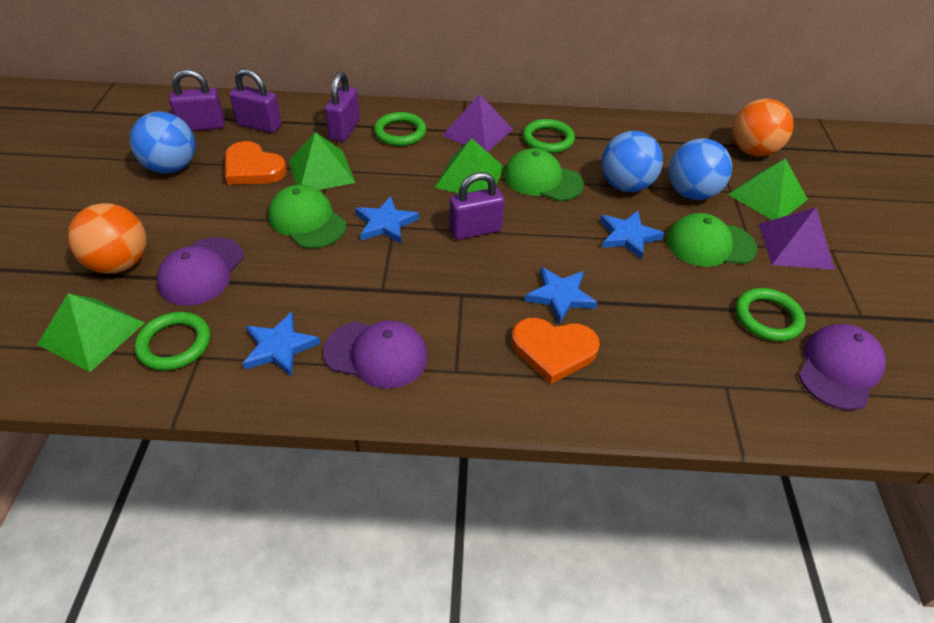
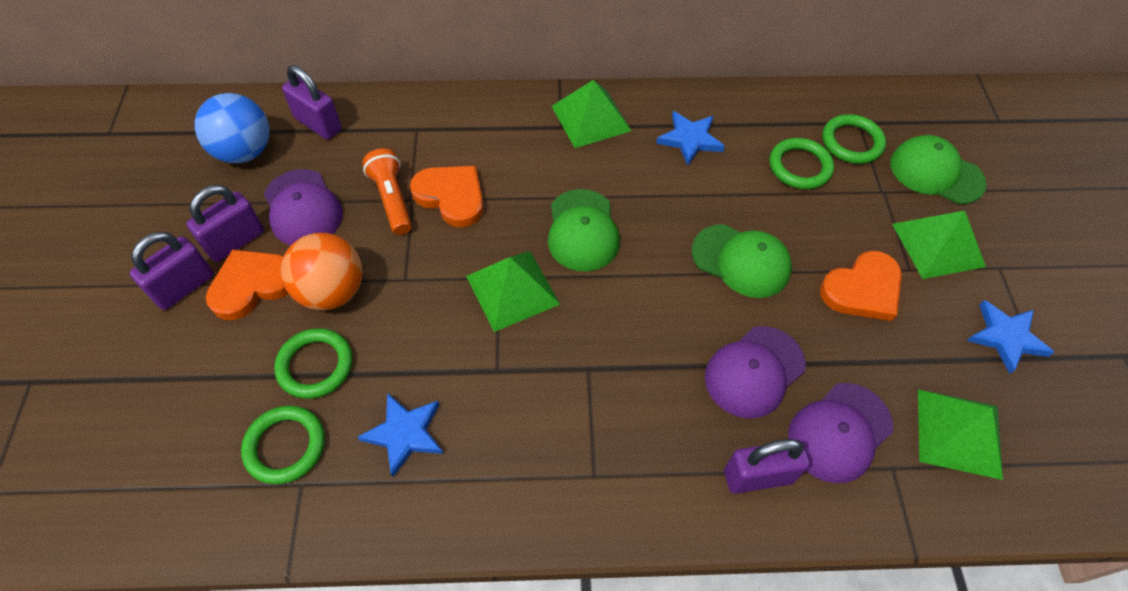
blue ball: [130,112,196,173] [602,131,663,192] [669,138,732,200] = 3 -> [195,93,270,163] = 1
blue star: [242,312,321,377] [355,196,419,244] [525,267,598,324] [600,211,664,260] = 4 -> [357,393,443,477] [656,111,725,165] [967,300,1054,374] = 3
orange ball: [68,203,147,274] [732,98,794,156] = 2 -> [281,233,363,310] = 1
orange flashlight: none = 0 -> [362,148,412,235] = 1
orange heart: [225,141,287,185] [511,318,600,384] = 2 -> [206,249,289,320] [410,166,484,227] [820,251,902,321] = 3
purple pyramid: [442,94,513,152] [759,207,835,270] = 2 -> none = 0

